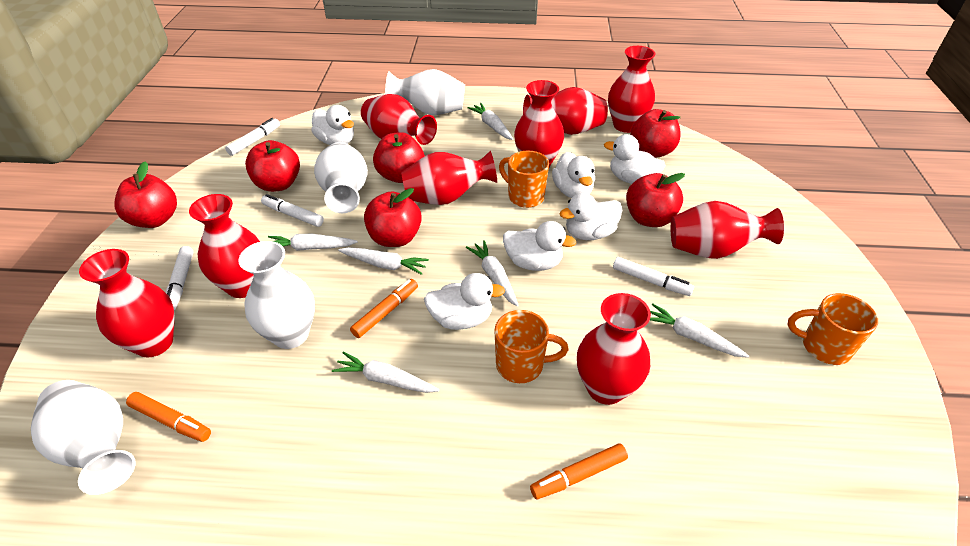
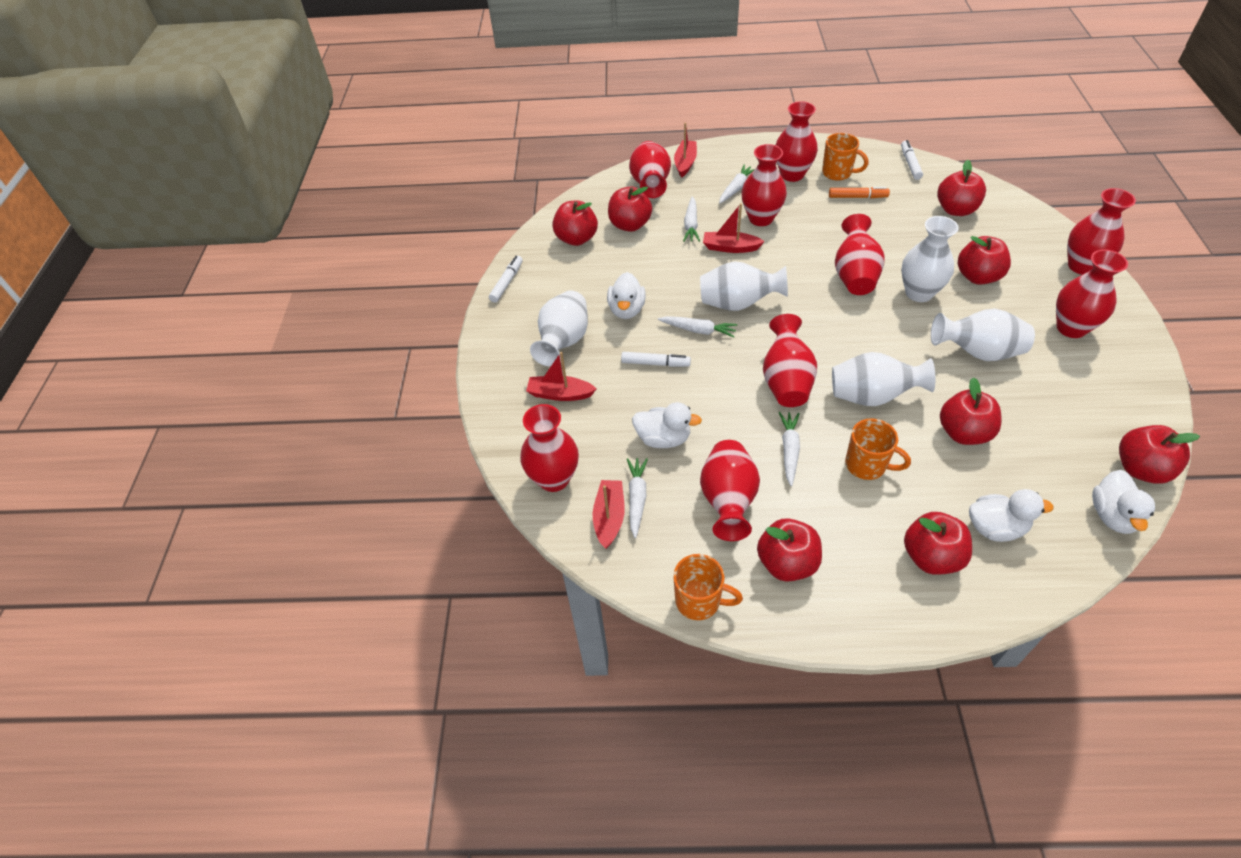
orange marker: [126,392,211,442] [350,279,418,338] [530,444,628,499] = 3 -> [829,187,890,198] = 1
red apple: [114,161,177,228] [245,140,300,192] [364,188,422,247] [373,132,425,183] [626,173,685,227] [630,109,681,158] = 6 -> [552,200,598,246] [608,186,652,232] [757,518,822,582] [904,512,972,575] [937,160,986,216] [940,377,1001,445] [958,236,1011,285] [1119,425,1200,484] = 8
red boat: none = 0 -> [526,352,597,401] [593,480,625,549] [674,122,697,178] [703,203,765,253] = 4
white carrot: [268,234,358,251] [332,352,439,393] [338,247,429,275] [466,240,519,307] [467,103,513,140] [650,304,749,358] = 6 -> [627,458,648,538] [658,316,737,338] [683,196,700,242] [719,164,755,203] [779,412,800,486] = 5
white duck: [311,105,354,145] [424,273,505,330] [503,221,576,271] [552,152,595,198] [559,193,622,240] [604,134,666,184] = 6 -> [607,272,646,319] [632,402,702,448] [969,489,1053,542] [1092,470,1155,534] = 4
white marker: [166,246,193,310] [225,118,280,156] [261,194,324,227] [613,257,694,296] = 4 -> [489,256,523,303] [621,352,691,367] [901,140,923,180] = 3
white vase: [31,380,136,495] [238,241,315,349] [314,142,368,213] [385,69,465,115] = 4 -> [530,290,588,366] [700,261,788,311] [832,352,935,406] [901,216,959,302] [931,308,1035,361] = 5

